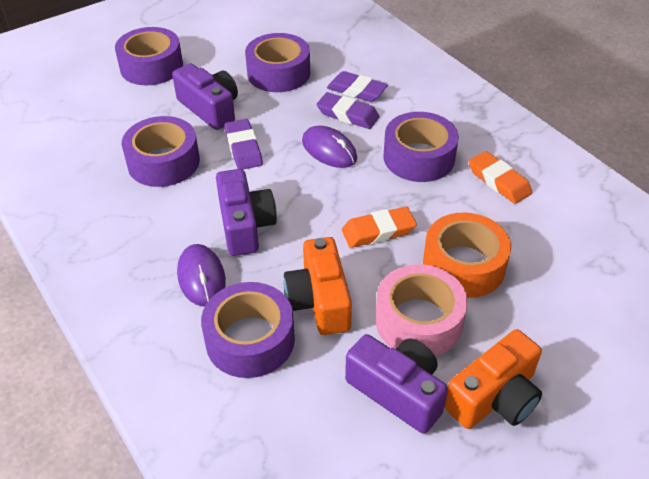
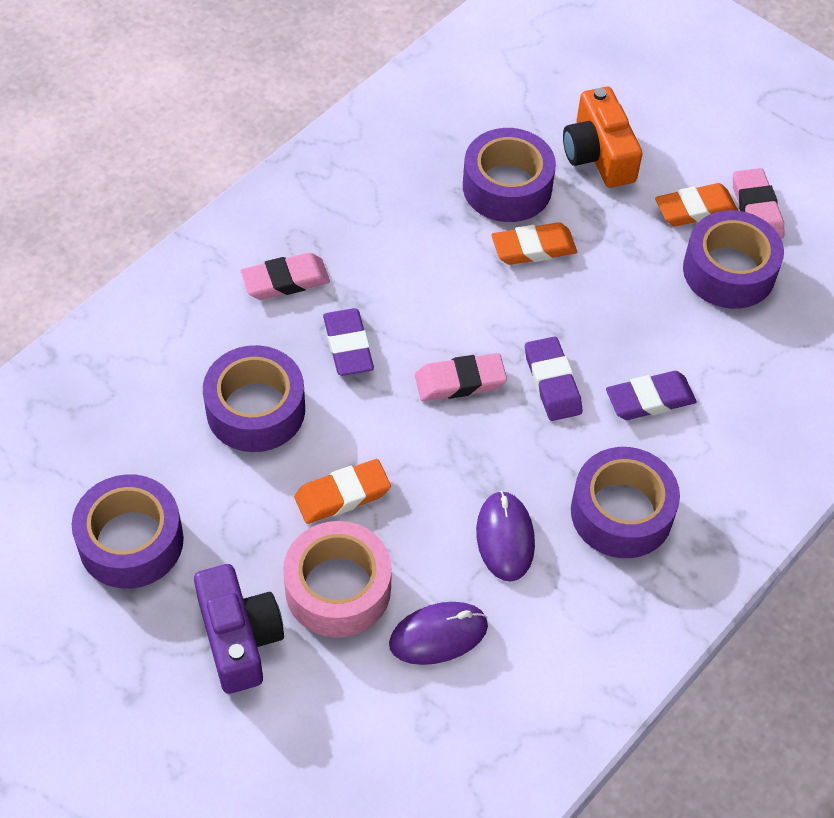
orange camera: [284,237,352,335] [445,329,542,429] = 2 -> [563,87,642,188] = 1
orange eraser: [342,207,417,248] [469,151,532,204] = 2 -> [294,459,391,524] [491,222,577,265] [655,183,738,227] = 3
orange tape: [423,212,511,298] = 1 -> none = 0
pink eraser: none = 0 -> [241,253,330,300] [415,353,507,401] [733,168,784,239] = 3
purple camera: [172,63,238,130] [216,169,277,256] [345,334,448,434] = 3 -> [194,564,284,694] = 1

